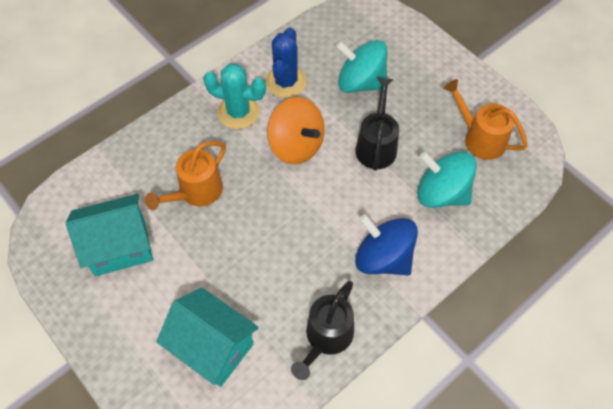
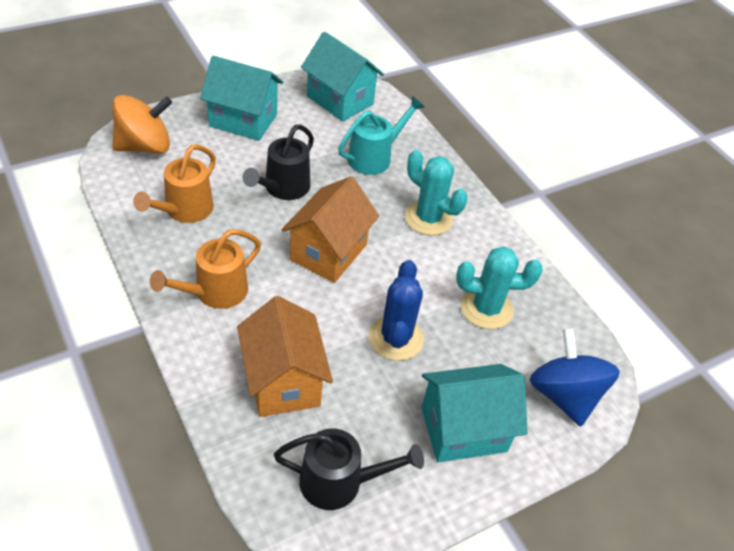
orange house: none = 0 -> [237,296,333,417] [281,176,379,283] = 2
turquoise cactus: [203,63,266,129] = 1 -> [405,150,468,236] [456,247,543,329] = 2
turquoise house: [66,194,153,276] [156,287,259,387] = 2 -> [200,56,283,141] [301,32,384,122] [422,364,528,462] = 3
turquoise spinning top: [336,40,388,93] [417,151,477,208] = 2 -> none = 0
turquoise watering can: none = 0 -> [338,96,424,175] = 1

